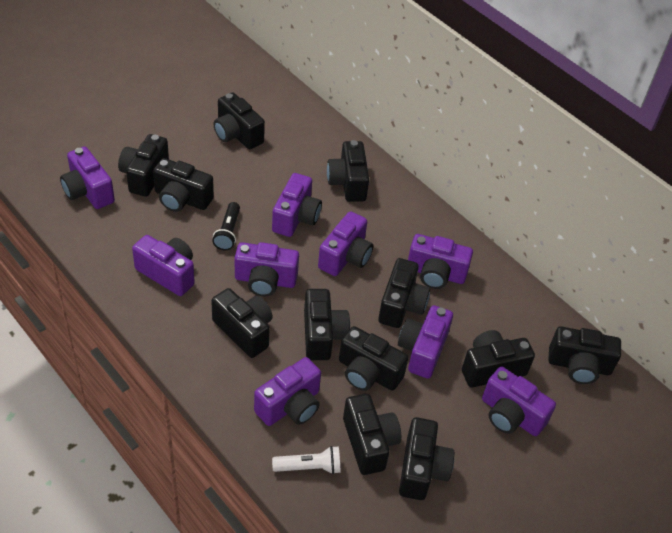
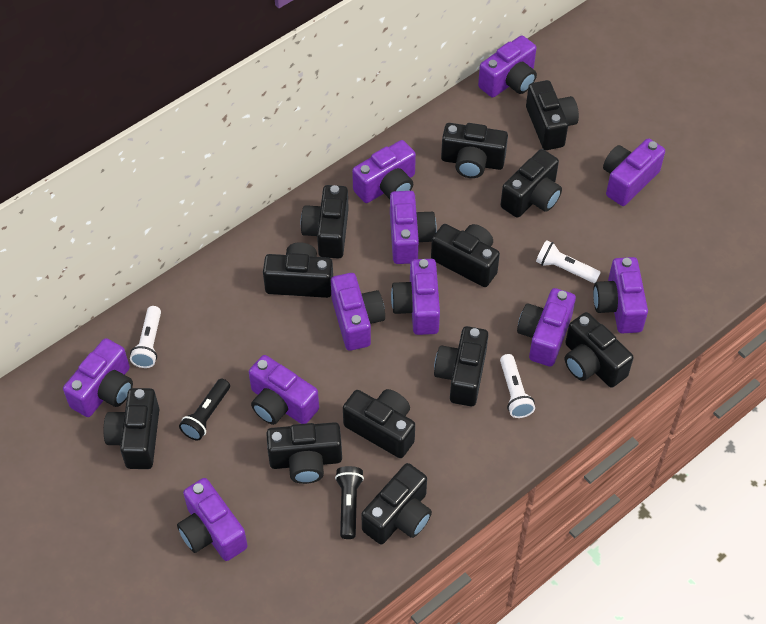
black flashlight: [212,202,240,251] = 1 -> [179,379,230,441] [335,466,364,539] = 2
purple camera: [60,146,115,209] [132,235,195,296] [235,242,299,296] [254,357,321,426] [272,173,322,237] [318,211,373,276] [398,305,453,379] [408,234,473,289] [482,366,556,436] = 9 -> [63,338,133,417] [177,478,248,561] [249,355,319,425] [331,273,385,351] [352,140,416,203] [390,191,437,264] [391,259,440,335] [478,35,537,97] [517,288,576,367] [593,257,648,333] [603,138,665,206] = 11
white flashlight: [272,446,341,474] = 1 -> [130,306,161,368] [500,354,535,418] [536,240,601,283] = 3

